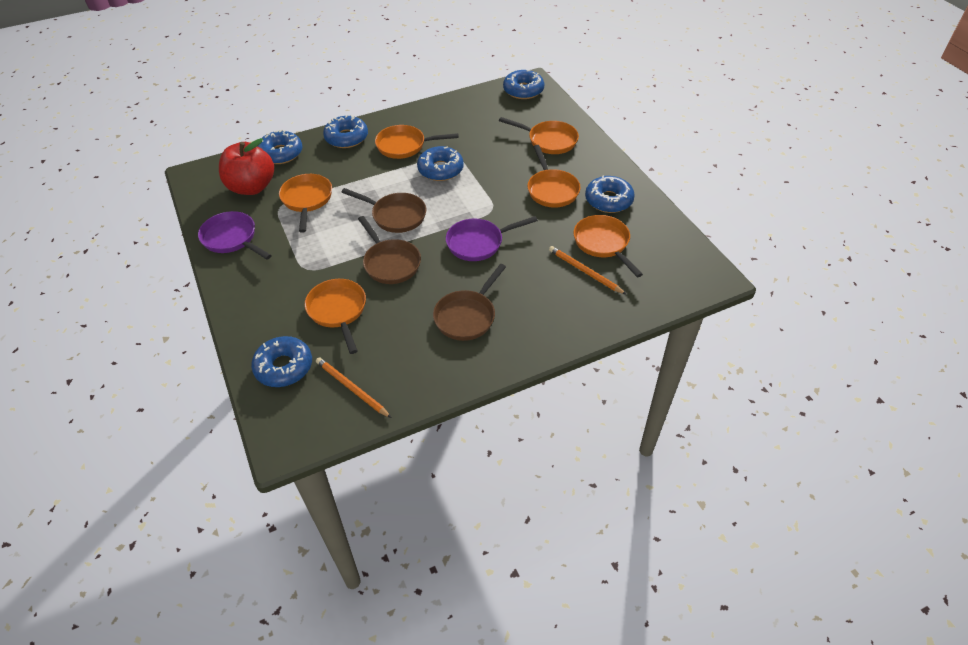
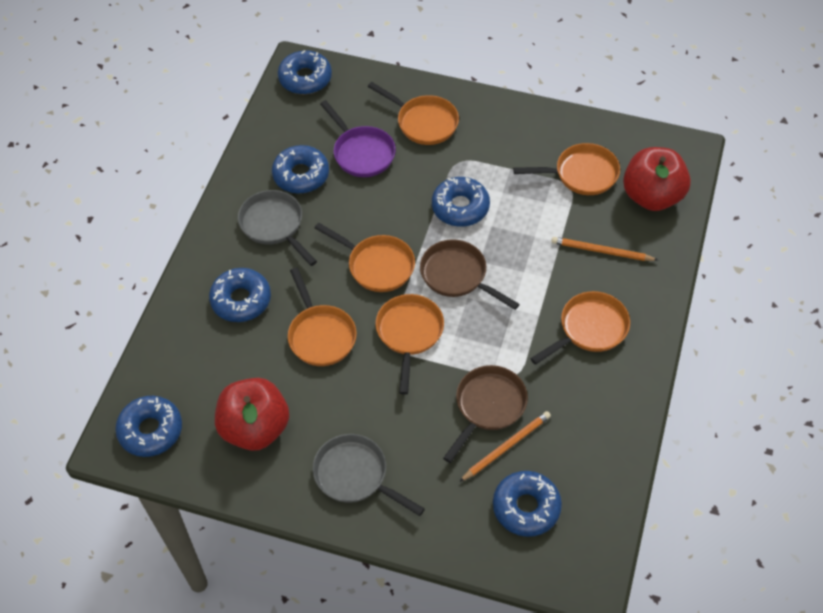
brown pan: [342,188,426,233] [358,216,421,284] [433,264,506,341] = 3 -> [420,239,520,310] [443,365,528,463] = 2
grey pan: none = 0 -> [238,190,317,266] [313,434,425,516] = 2
purple pan: [198,211,272,260] [446,216,538,261] = 2 -> [320,100,396,177] = 1
red apple: [219,138,274,195] = 1 -> [215,378,289,451] [623,147,691,211] = 2

